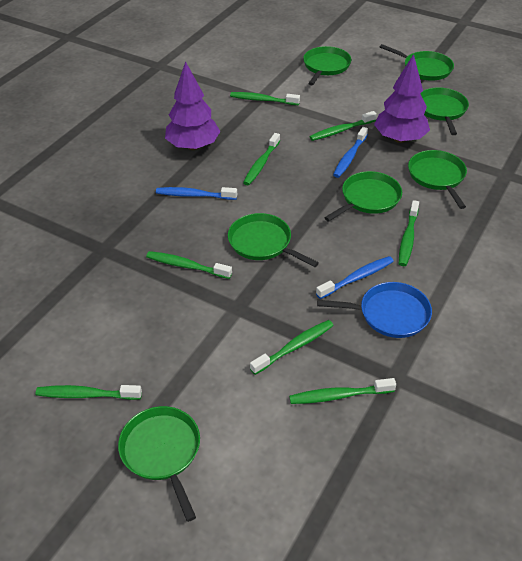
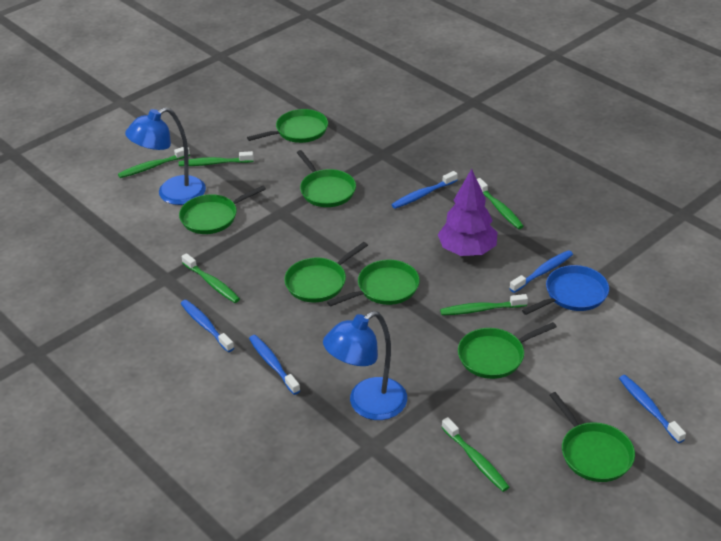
blue lamp: none = 0 -> [125,107,206,205] [323,311,407,420] = 2
blue toothbrush: [156,187,237,200] [316,256,394,299] [333,127,368,178] = 3 -> [181,300,234,352] [249,335,300,395] [391,171,458,209] [509,250,573,293] [619,375,686,443] = 5
green toothbrush: [35,385,142,400] [146,251,232,279] [230,92,300,105] [243,133,280,185] [250,320,334,375] [289,378,396,404] [310,111,377,141] [399,200,419,266] = 8 -> [118,147,190,178] [179,151,254,166] [181,253,240,303] [440,294,528,315] [441,417,509,492] [477,178,524,229] = 6
purple tree: [165,61,221,150] [374,54,430,143] = 2 -> [438,169,498,256] = 1

